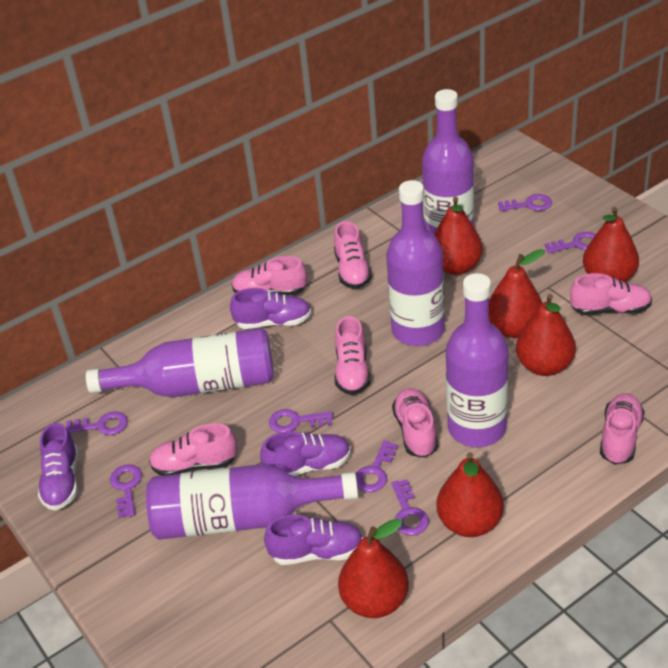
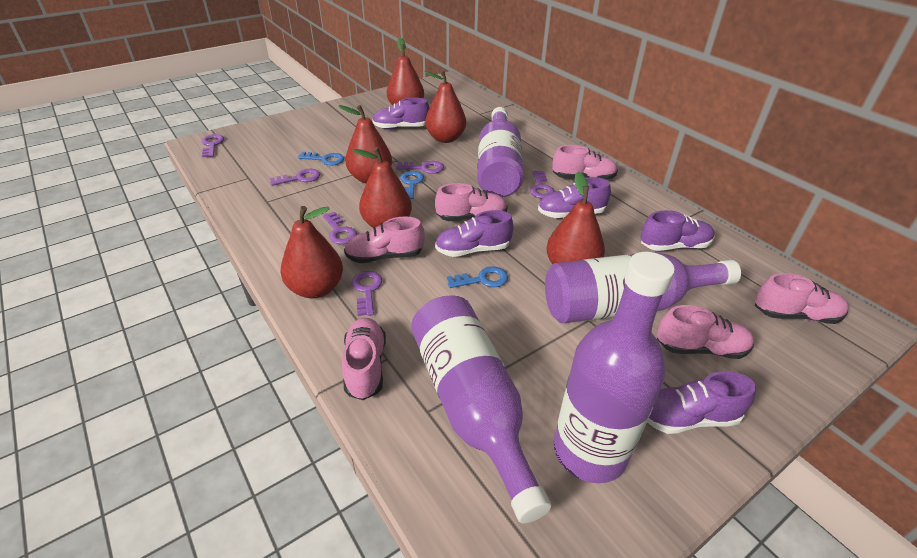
blue key: none = 0 -> [298,152,344,166] [400,171,424,199] [447,266,508,288] = 3
pink shoe: [149,423,238,476] [231,256,307,295] [334,221,372,289] [335,316,371,395] [392,388,438,458] [570,273,652,315] [600,393,645,465] = 7 -> [342,318,386,400] [344,216,425,263] [435,183,508,221] [552,145,618,180] [657,305,754,359] [755,273,849,324] = 6
purple bottle: [86,328,274,397] [146,464,358,540] [386,180,445,346] [422,89,474,234] [446,273,509,447] = 5 -> [411,295,551,523] [477,107,524,197] [545,252,741,324] [554,252,675,483] = 4
purple key: [65,411,128,435] [110,464,142,518] [269,409,333,433] [356,440,398,492] [392,479,429,536] [498,194,552,211] [545,232,596,253] = 7 -> [201,134,224,157] [270,169,320,186] [323,212,357,244] [352,271,382,316] [396,161,444,174] [530,171,555,199] = 6
purple shoe: [38,423,78,511] [230,288,311,329] [260,431,351,476] [264,514,363,565] = 4 -> [372,98,430,129] [435,210,513,257] [538,177,611,218] [640,210,715,251] [647,371,756,434] = 5

